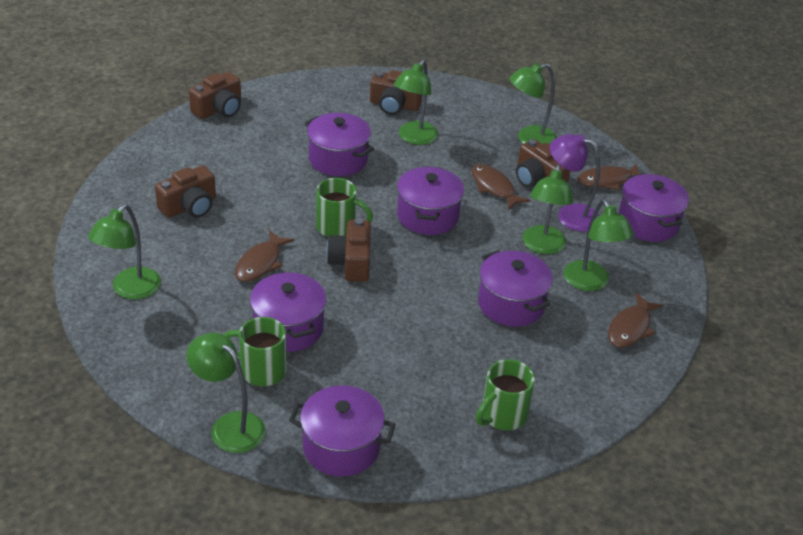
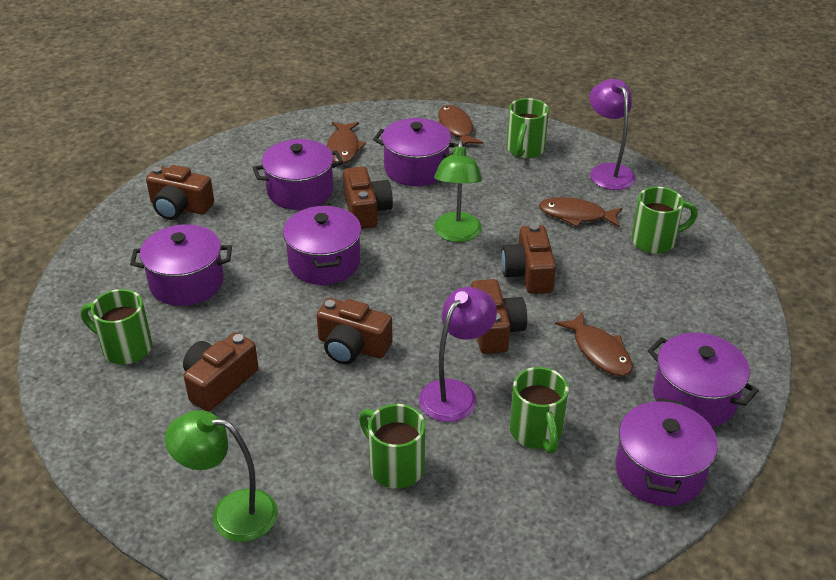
brown camera: [155,165,216,218] [189,72,241,119] [326,218,371,282] [370,70,423,115] [516,139,570,188] = 5 -> [146,165,214,220] [183,332,258,412] [316,298,393,364] [343,166,393,229] [471,279,527,354] [501,224,556,294] = 6
green lamp: [88,204,161,299] [187,333,265,453] [394,59,438,145] [509,63,557,145] [523,164,574,254] [564,199,634,291] = 6 -> [165,410,278,542] [434,140,482,242] = 2
green mug: [224,317,287,386] [316,178,373,237] [476,359,535,430] = 3 -> [81,289,152,364] [359,404,425,489] [506,98,549,158] [510,367,569,453] [631,187,698,254] = 5
purple lamp: [550,134,600,232] = 1 -> [419,287,497,422] [589,79,635,190] = 2

